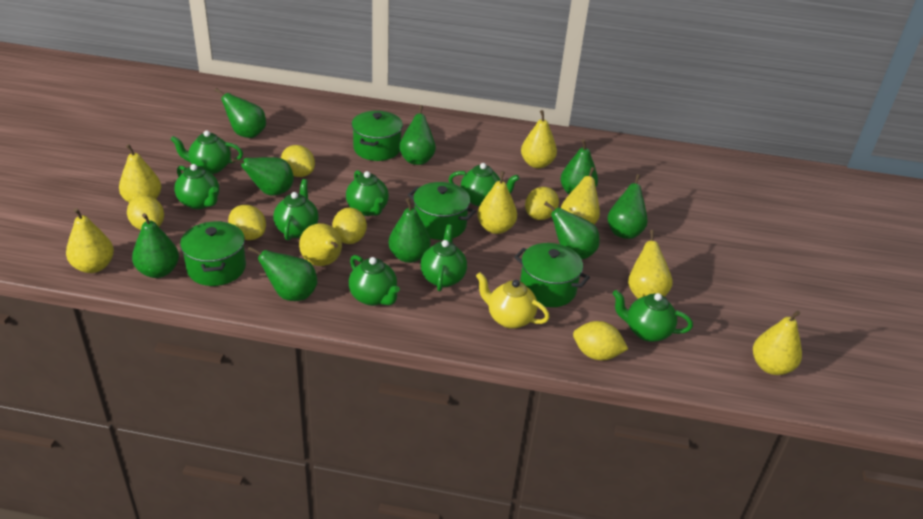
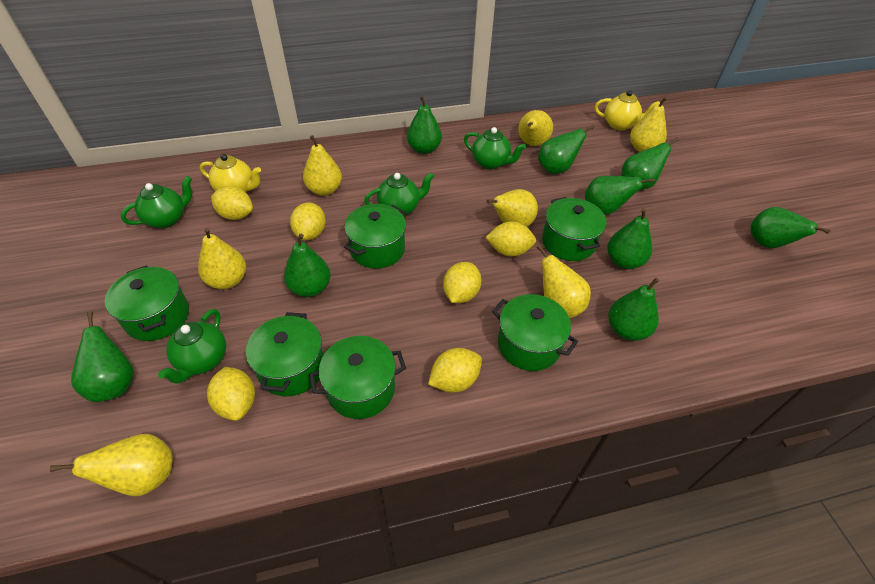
green pot: [180,221,246,286] [352,111,403,161] [408,182,476,240] [514,243,590,307] = 4 -> [105,266,189,341] [246,312,324,396] [309,336,406,419] [344,204,406,269] [492,294,578,371] [542,197,606,261] = 6
green teapot: [170,130,243,174] [174,164,219,209] [273,179,319,241] [346,170,389,216] [349,255,400,306] [420,224,467,291] [448,163,519,206] [612,290,693,342] = 8 -> [121,176,192,228] [158,309,226,384] [364,172,434,216] [464,127,526,169] = 4
yellow pear: [66,208,114,273] [119,144,162,203] [299,223,342,266] [477,171,517,234] [521,110,557,168] [561,167,600,224] [628,230,673,299] [753,311,802,375] = 8 -> [50,434,173,496] [198,228,246,289] [303,135,342,196] [486,189,538,227] [518,110,553,146] [537,245,591,318] [630,97,667,152] = 7
yellow teapot: [476,272,550,329] = 1 -> [200,154,261,192] [595,90,660,130] = 2

